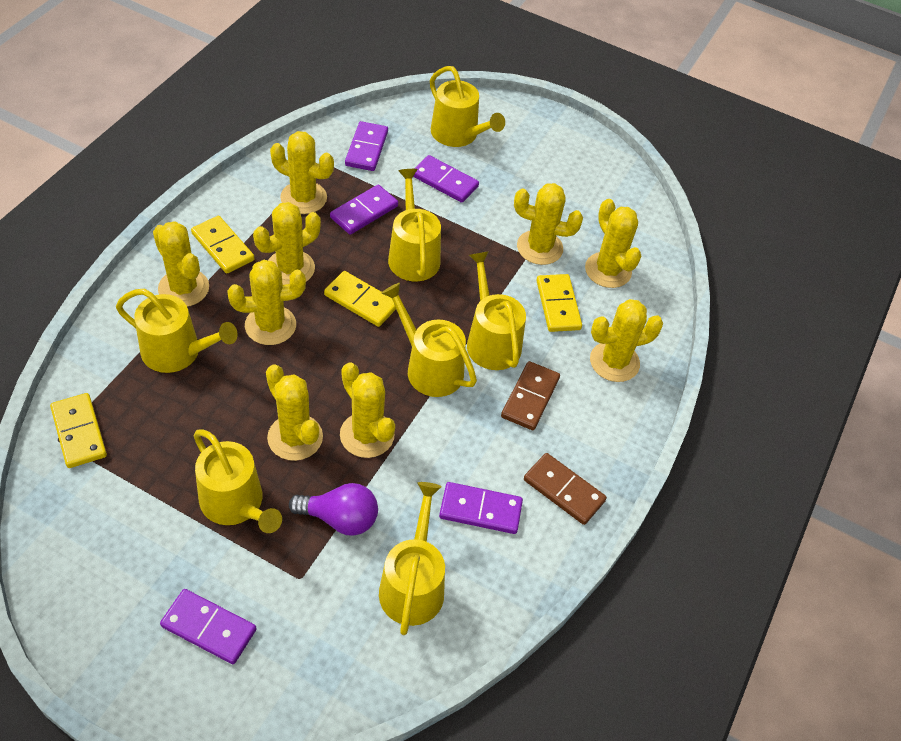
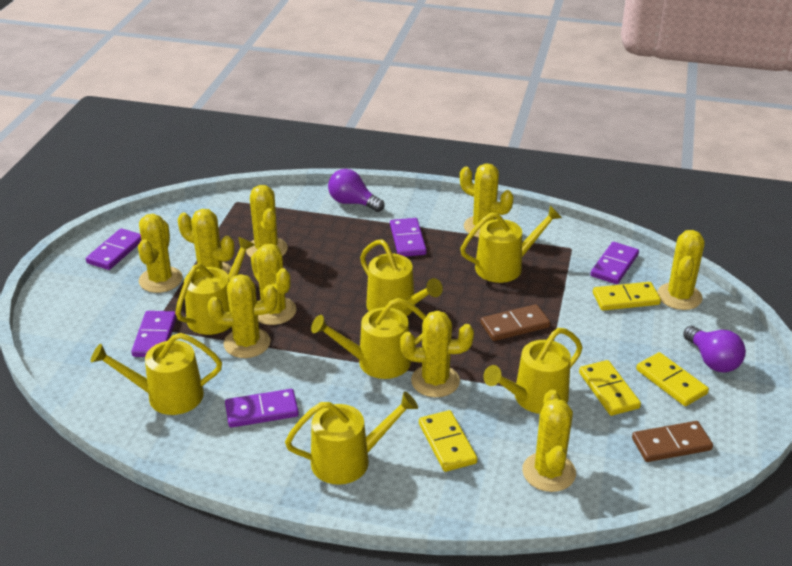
purple light bulb: [289,483,378,536] = 1 -> [328,169,385,212] [683,326,746,372] = 2

